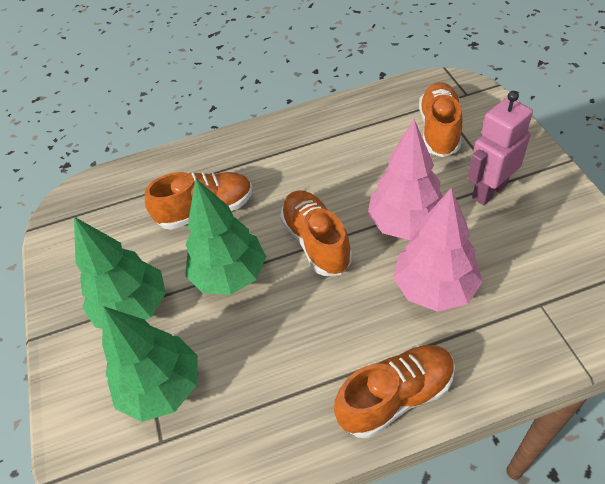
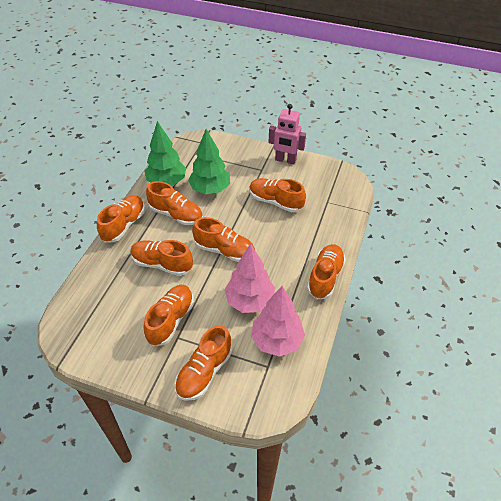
green tree: [74,217,166,329] [102,306,198,422] [185,179,266,295] = 3 -> [144,121,186,185] [188,129,230,194] = 2
orange shoe: [145,172,253,230] [280,190,352,276] [334,345,455,438] [419,82,462,157] = 4 -> [97,195,145,242] [130,240,193,276] [144,285,194,346] [146,181,203,225] [175,325,232,401] [192,217,255,262] [249,178,306,212] [307,244,346,299] = 8

